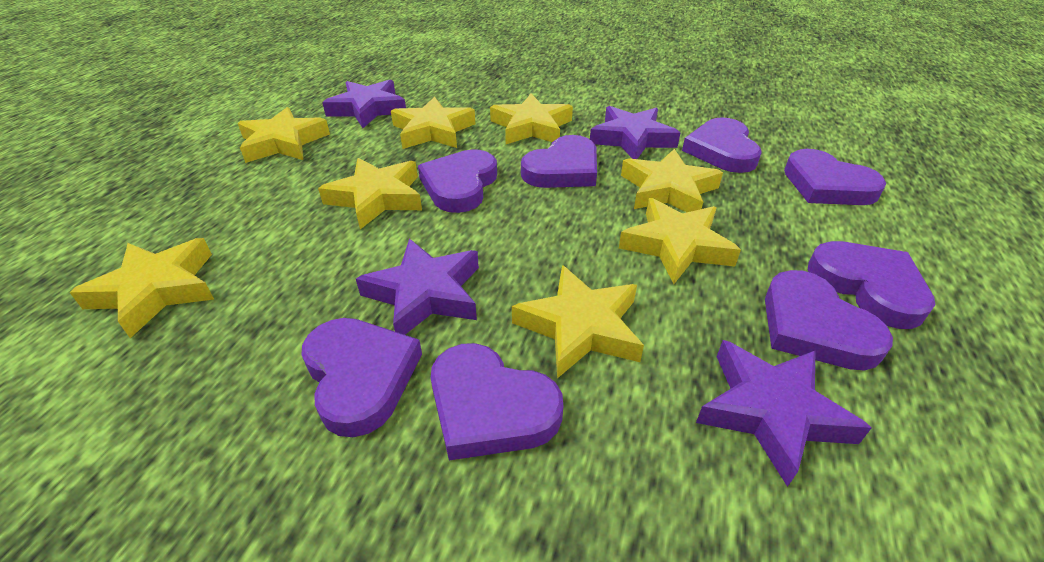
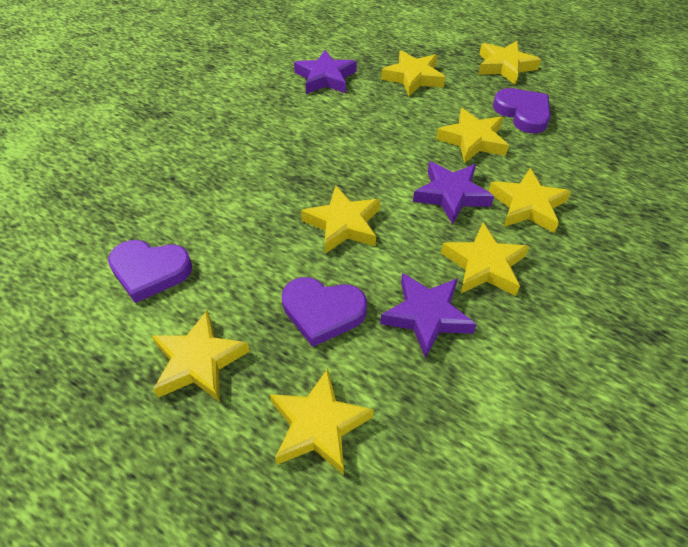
purple heart: [301,318,422,437] [418,149,497,213] [431,343,563,460] [521,135,597,188] [682,117,762,173] [765,270,893,370] [784,149,886,205] [808,241,936,329] = 8 -> [108,240,192,303] [282,277,367,347] [493,88,551,133] = 3
purple star: [322,80,406,128] [356,239,479,335] [590,106,680,159] [696,340,871,487] = 4 -> [294,50,357,94] [380,273,477,358] [413,161,494,224] = 3

